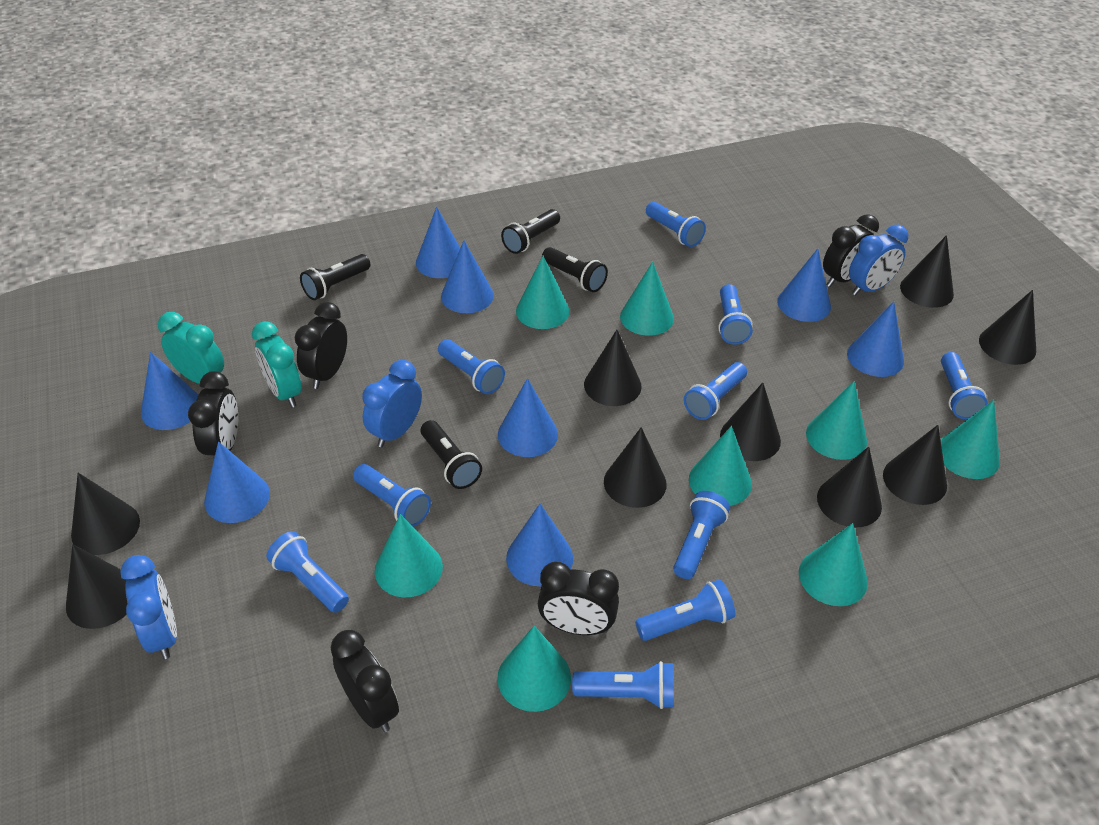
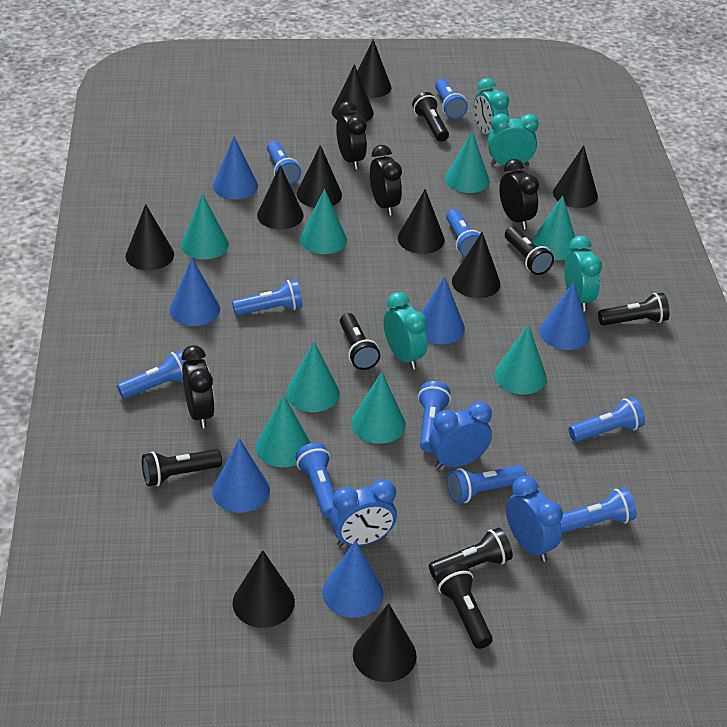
black clock: [188,371,238,457] [295,302,347,389] [331,630,399,732] [538,562,619,635] [823,214,879,287] = 5 -> [181,345,215,428] [336,101,367,169] [370,145,402,216] [499,159,539,229] = 4
black cone: [66,544,128,629] [71,473,140,555] [584,330,642,406] [604,427,667,508] [720,382,781,461] [817,447,882,528] [883,425,947,505] [900,235,954,308] [979,290,1036,365] = 9 -> [126,204,174,271] [233,550,295,628] [257,165,304,229] [297,145,342,208] [332,64,374,122] [353,603,417,682] [358,39,391,98] [398,189,445,254] [452,232,500,298] [553,145,598,208] = 10
black flashlight: [300,254,370,300] [421,420,482,489] [501,209,560,254] [542,247,608,292] = 4 -> [142,449,222,486] [340,313,380,370] [412,92,449,142] [429,528,513,580] [436,564,493,649] [505,226,554,275] [598,293,670,326] = 7
blue cone: [141,352,198,430] [204,442,270,523] [416,207,460,278] [441,241,494,313] [498,378,558,457] [506,504,573,586] [777,249,831,322] [847,301,904,377] = 8 -> [170,258,220,326] [212,438,270,513] [213,137,258,199] [322,540,384,618] [421,276,465,344] [540,282,590,350] = 6
turquoise clock: [158,312,224,384] [252,321,302,407] = 2 -> [383,292,428,370] [474,78,509,137] [488,113,539,166] [564,236,602,311] = 4

